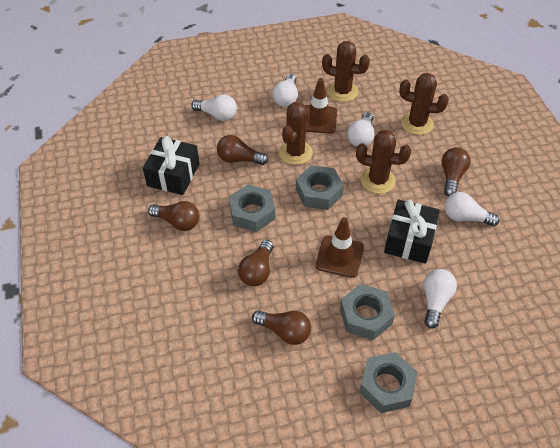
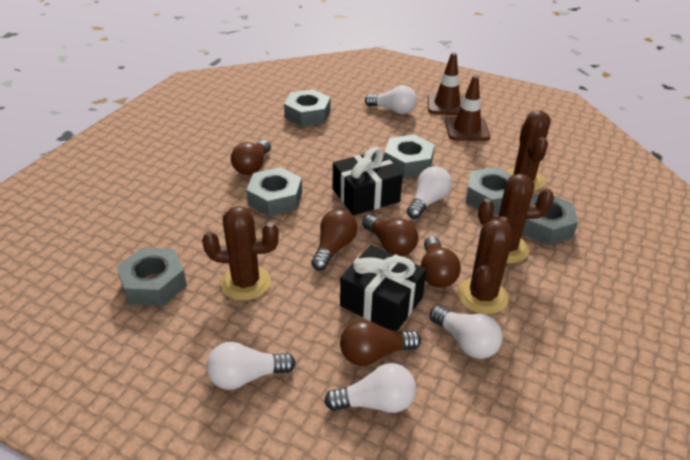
grey nut: [229,184,275,232] [296,165,344,210] [340,284,395,340] [359,352,418,413] = 4 -> [116,248,187,306] [246,167,302,217] [284,89,330,127] [384,135,435,178] [466,167,512,214] [522,194,578,246] = 6

